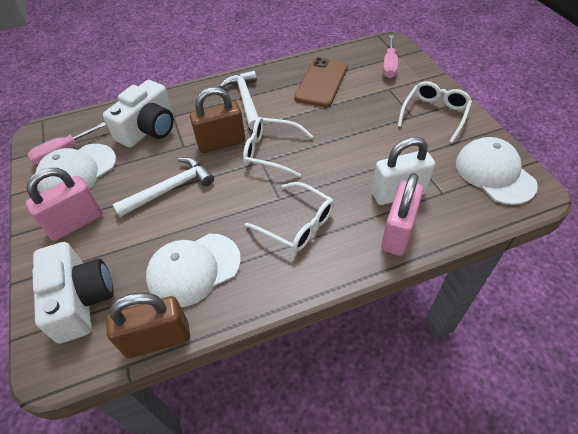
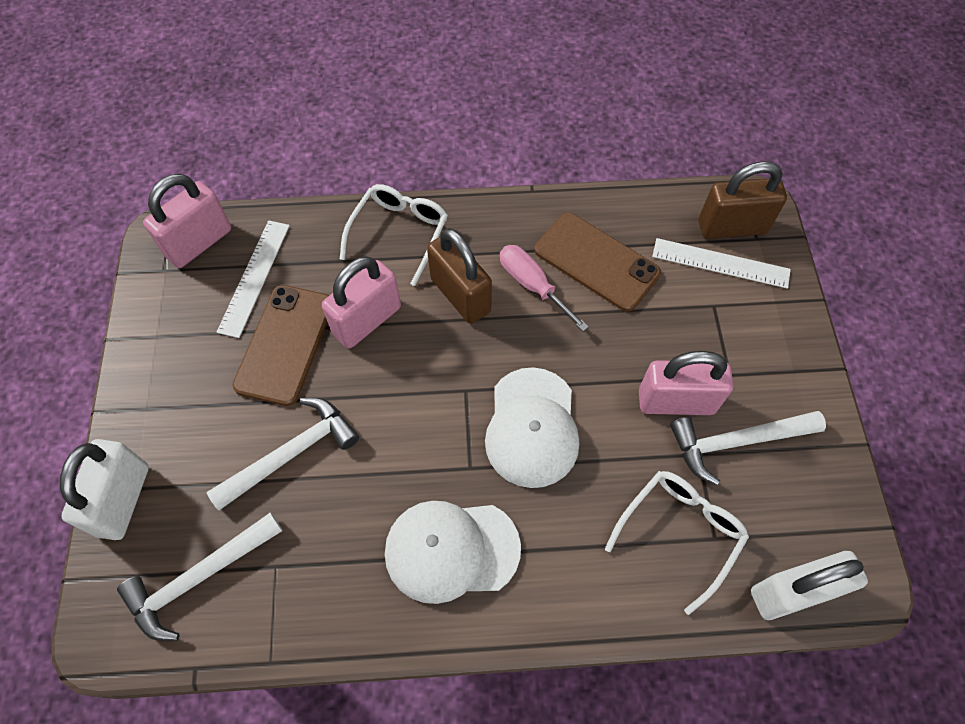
brown phone: [294,57,348,107] = 1 -> [232,285,329,406] [535,213,661,312] = 2
pink padlock: [25,168,103,241] [381,173,423,256] = 2 -> [143,174,231,268] [322,256,401,348] [639,351,733,415] = 3
pink screwdriver: [28,122,106,164] [383,35,398,78] = 2 -> [500,245,589,331] = 1
white camera: [33,242,114,344] [103,80,174,147] = 2 -> none = 0
white cap: [35,144,116,193] [146,233,241,307] [456,137,538,205] = 3 -> [385,501,521,604] [485,367,579,488] = 2
white glasses: [243,117,313,177] [245,182,334,252] [398,81,472,143] = 3 -> [340,184,448,286] [605,471,749,615] = 2
white hammer: [112,157,214,217] [220,70,258,130] = 2 -> [117,512,283,641] [206,398,359,510] [670,411,826,485] = 3
white padlock: [372,137,435,205] = 1 -> [60,439,149,540] [751,551,868,620] = 2
white ruler: none = 0 -> [217,220,290,338] [652,238,791,289] = 2

